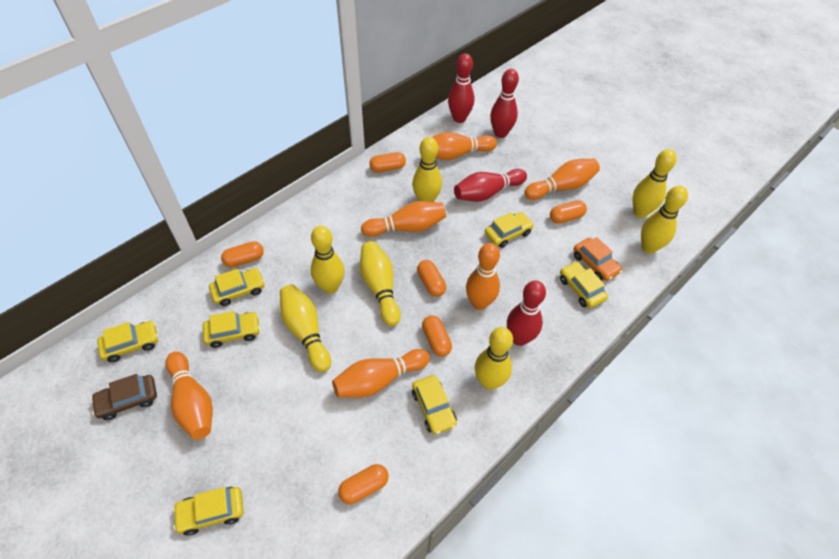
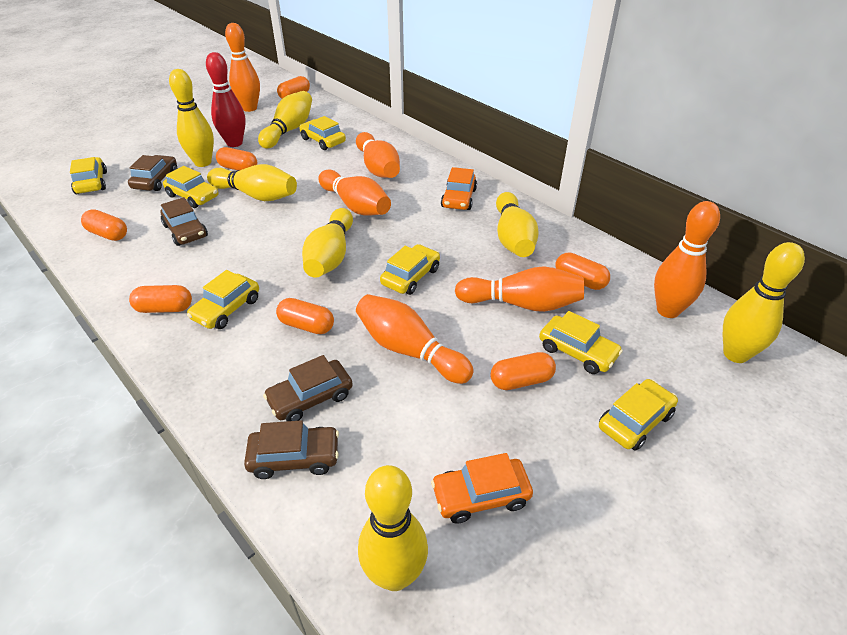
brown car: [91,374,157,420] = 1 -> [128,155,177,191] [161,197,208,246] [244,420,339,479] [263,355,353,421] = 4
orange capsule: [221,241,264,267] [338,464,389,504] [369,152,406,172] [417,260,446,297] [422,315,452,357] [550,200,587,224] = 6 -> [81,209,127,241] [129,285,192,313] [216,147,257,170] [276,298,334,334] [277,76,310,99] [490,352,556,390] [555,252,610,290] = 7
orange car: [573,237,622,281] = 1 -> [431,453,533,524] [441,167,477,210] = 2
red bowling pin: [448,53,474,123] [454,169,527,202] [490,69,519,138] [507,281,546,346] = 4 -> [206,52,246,147] = 1

